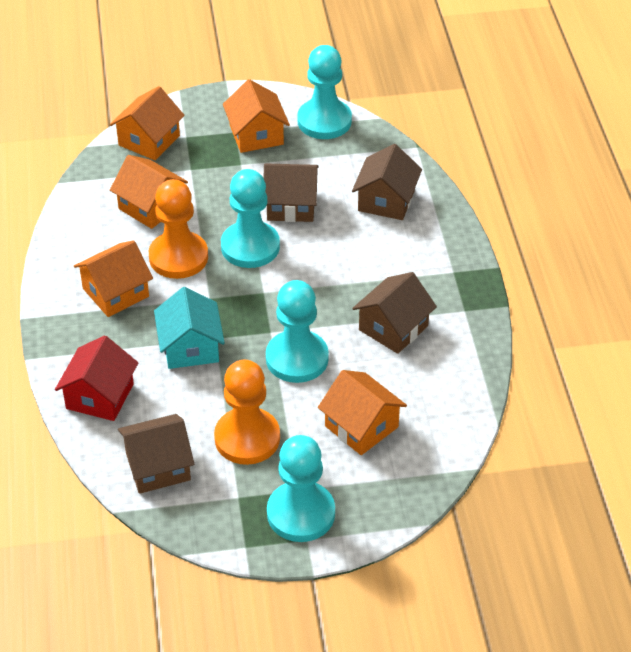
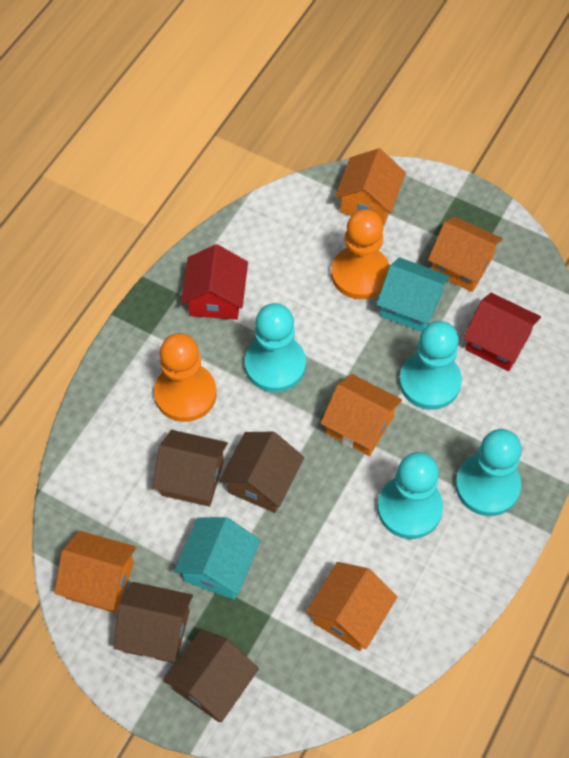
red house: [55,336,138,421] = 1 -> [181,244,248,320] [463,293,541,371] = 2
turquoise house: [154,287,225,369] = 1 -> [174,517,261,599] [377,257,450,332] = 2

